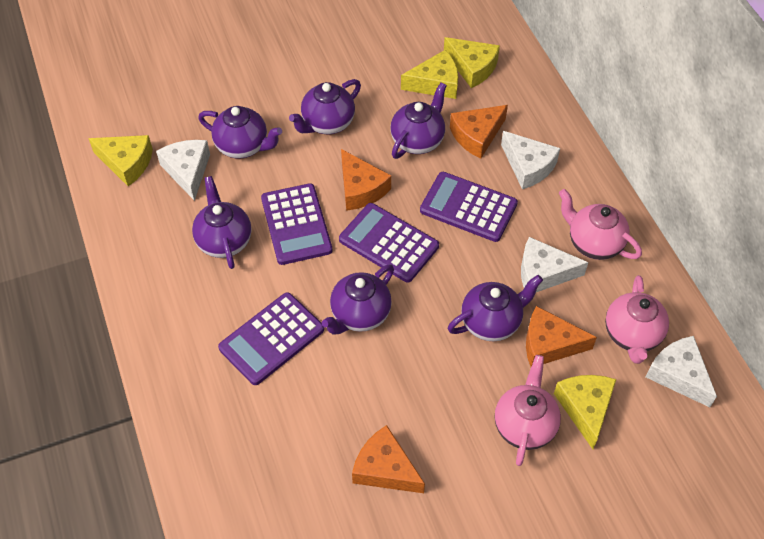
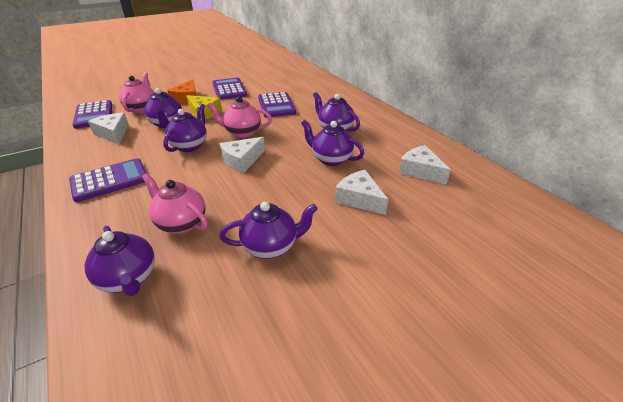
orange cheese: [341,149,391,211] [352,425,425,493] [450,105,508,158] [526,306,597,367] = 4 -> [167,79,197,105] = 1
yellow cheese: [88,135,153,186] [401,50,458,99] [444,37,500,88] [554,375,617,449] = 4 -> [186,95,222,120] = 1

